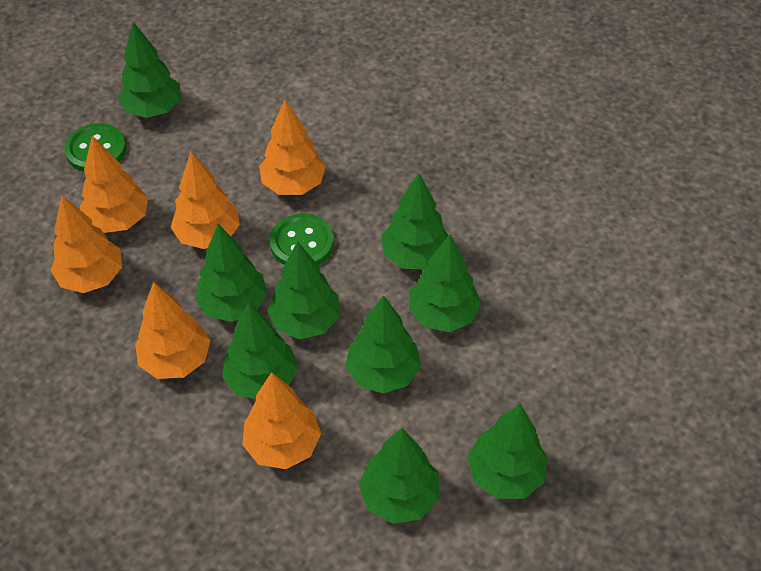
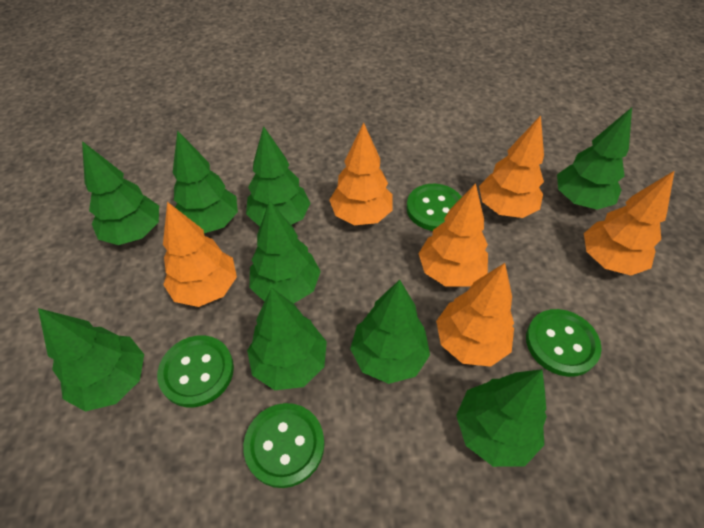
green button: [64,123,126,172] [270,214,334,265] = 2 -> [157,335,234,407] [243,403,324,488] [406,184,462,231] [526,309,602,377] = 4

